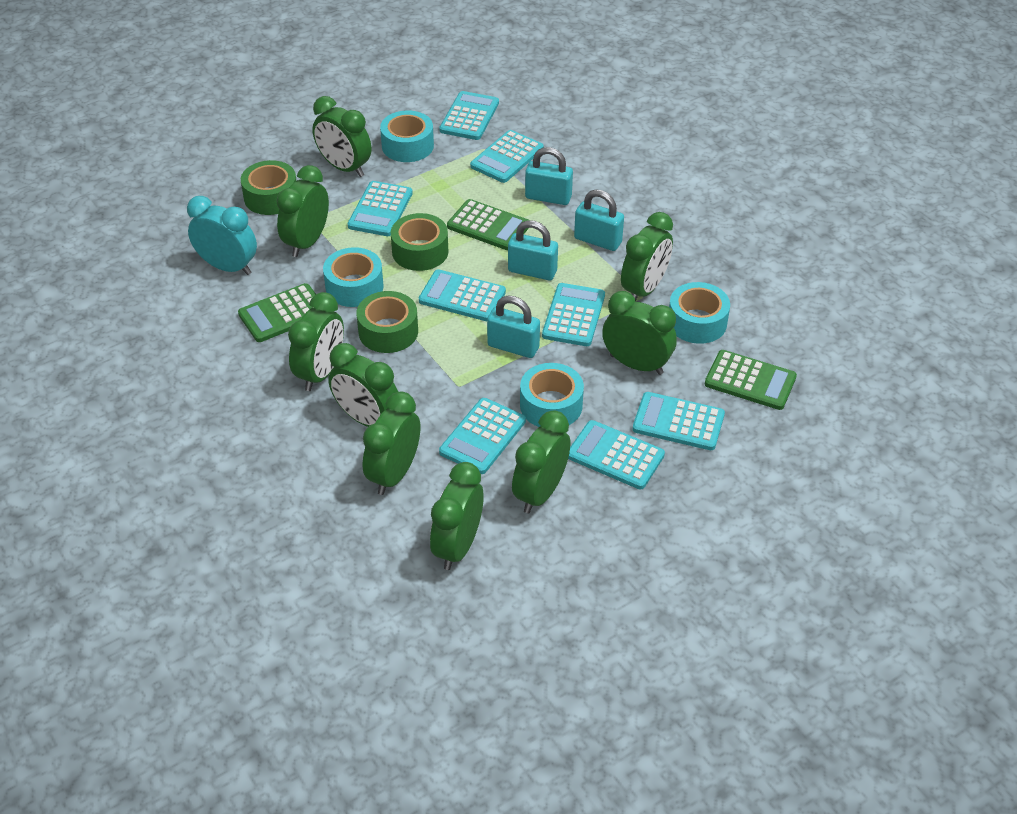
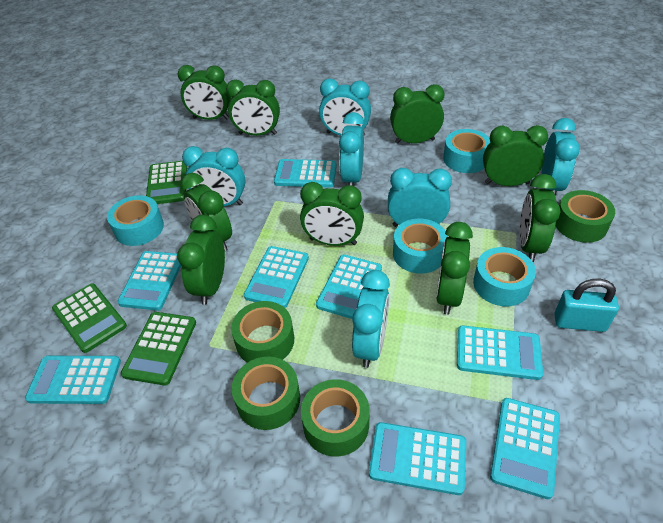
green tape: [241,160,297,215] [357,291,418,353] [391,213,448,271] = 3 -> [231,301,294,363] [232,357,300,430] [301,379,370,457] [556,190,615,243] = 4
turquoise clock: [187,196,257,275] = 1 -> [182,146,246,206] [319,78,371,136] [339,112,364,186] [352,270,390,368] [388,168,452,227] [541,118,580,195] = 6
turquoise padlock: [487,296,540,358] [508,220,558,280] [525,147,573,205] [574,189,624,251] = 4 -> [554,279,619,332] = 1

